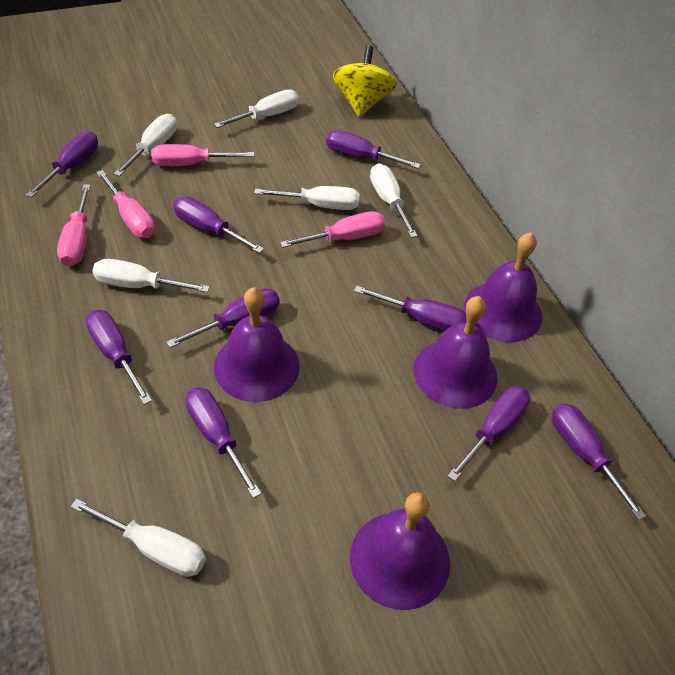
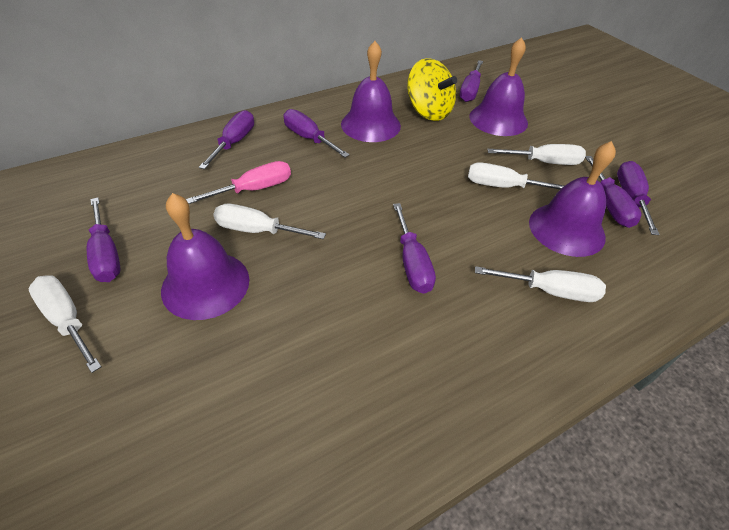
pink screwdriver: [57,184,91,267] [96,170,155,238] [151,144,254,166] [280,211,385,248] = 4 -> [186,161,291,204] = 1
purple screwdriver: [26,131,98,197] [86,310,152,405] [166,288,280,348] [173,197,264,253] [185,387,261,498] [326,130,421,169] [354,286,467,331] [448,386,530,482] [552,404,646,520] = 9 -> [87,198,121,282] [199,110,254,169] [283,109,350,158] [393,203,436,294] [459,60,483,102] [585,156,642,228] [617,161,660,235] = 7
white screwdriver: [70,499,206,577] [92,259,210,292] [114,114,177,177] [214,90,299,128] [254,186,360,210] [370,164,418,238] = 6 -> [28,275,102,373] [213,204,326,239] [468,162,565,189] [475,266,606,302] [487,144,586,165] = 5

